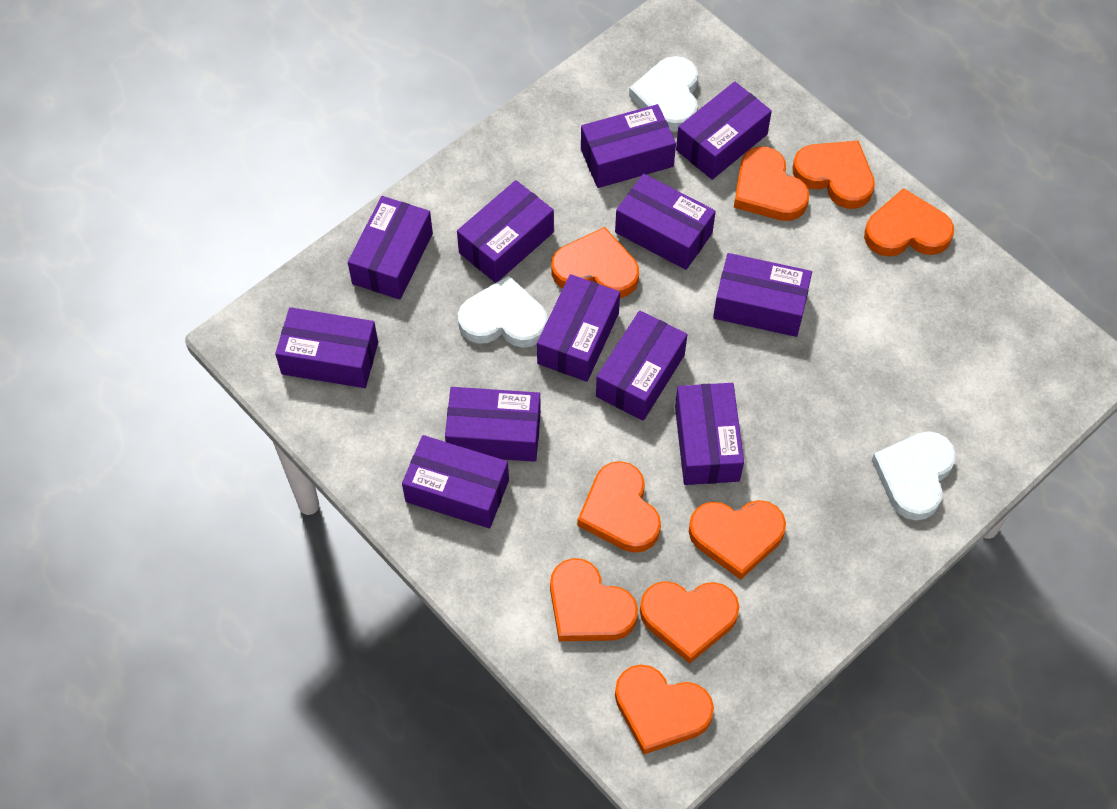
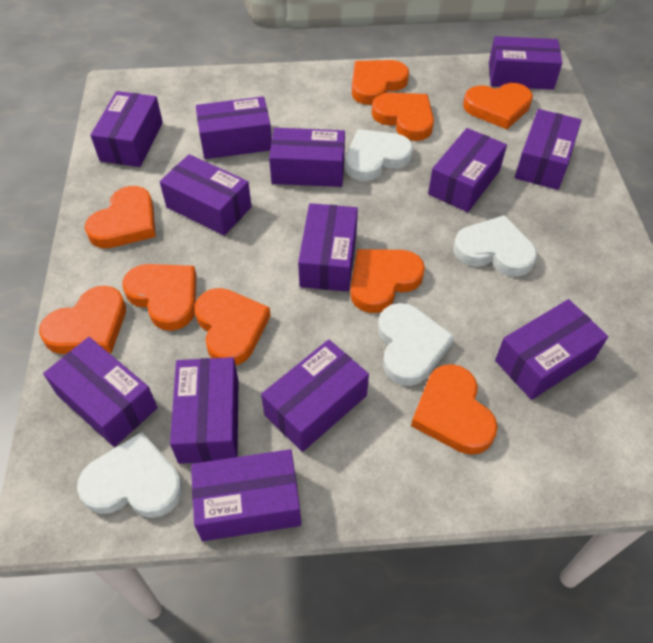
purple box: [275,307,378,388] [348,196,433,300] [402,435,509,528] [445,387,541,462] [457,180,554,283] [537,274,620,382] [581,104,676,188] [596,311,688,421] [615,174,716,270] [675,383,744,485] [676,82,772,180] [713,253,812,337] = 12 -> [43,337,158,447] [90,91,163,167] [160,154,252,236] [170,357,239,464] [191,449,301,541] [196,97,272,159] [261,339,369,452] [269,128,345,187] [298,203,358,292] [428,128,507,212] [489,36,562,90] [495,299,608,400] [515,109,582,190] = 13
white heart: [458,275,548,348] [629,56,698,132] [872,431,956,520] = 3 -> [77,432,182,518] [345,129,413,181] [378,303,454,386] [453,215,537,277] = 4

